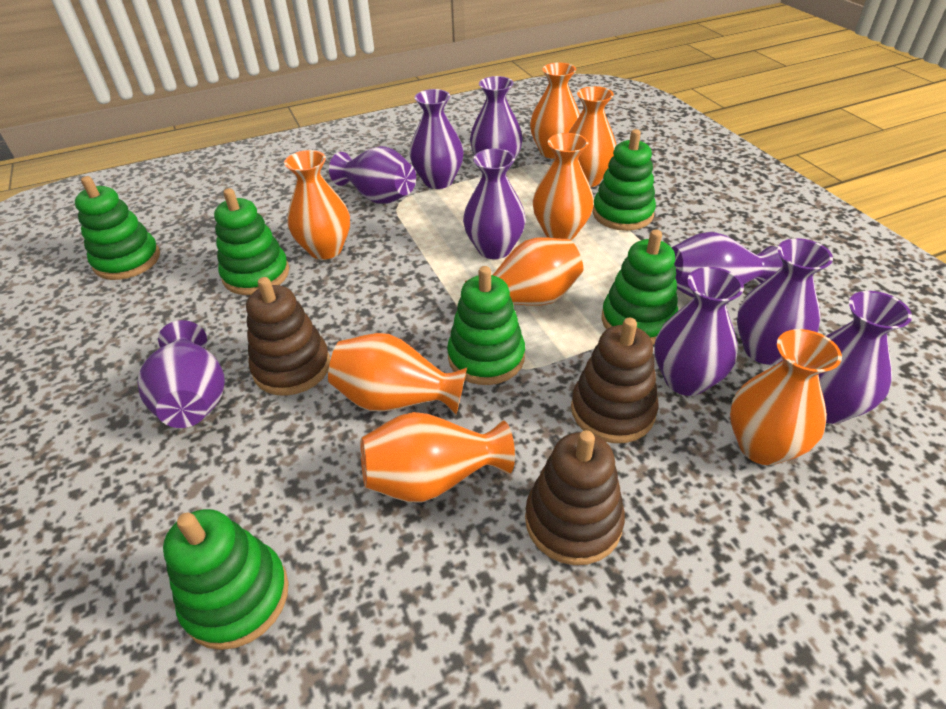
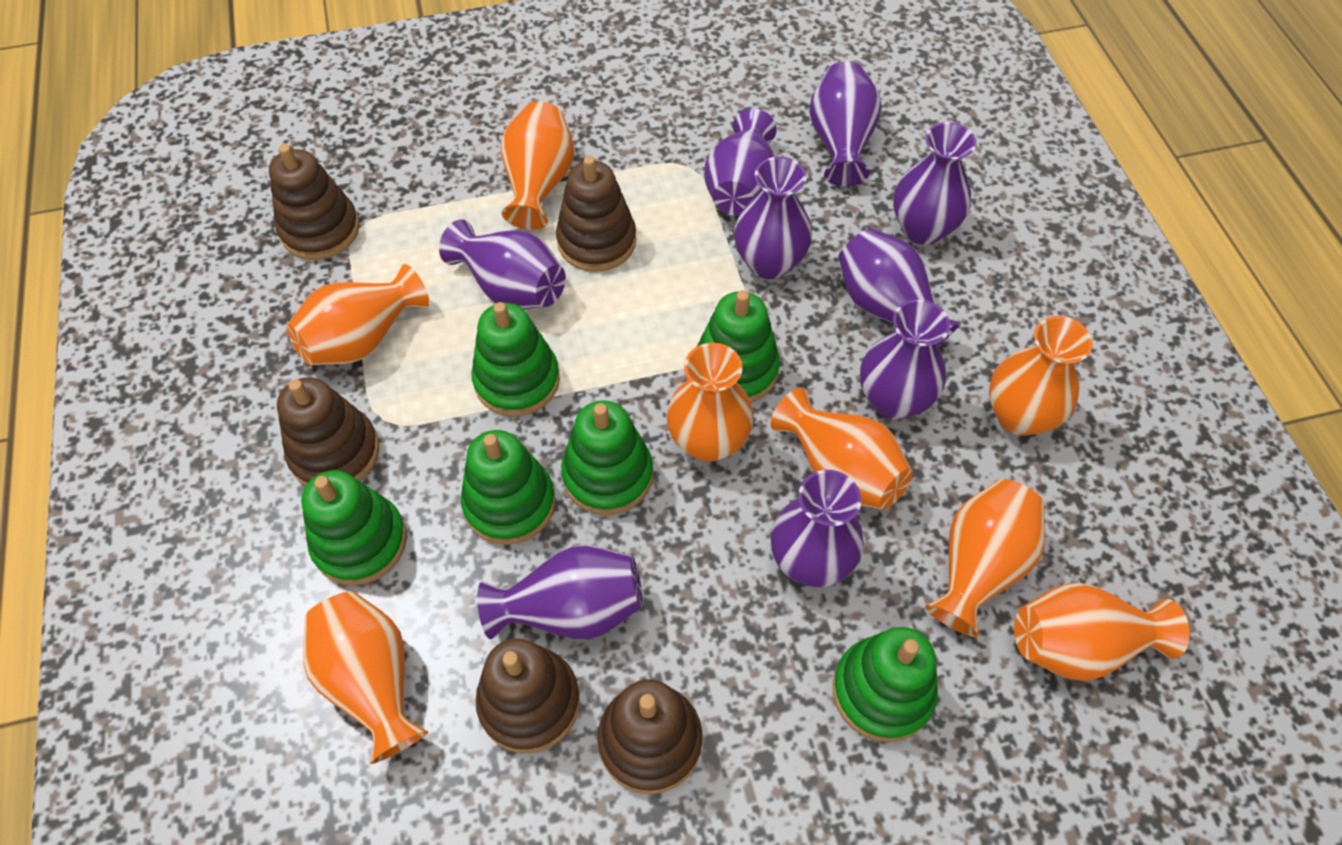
brown stacking toy: [246,277,330,396] [525,430,625,565] [571,318,659,443] = 3 -> [269,144,360,260] [277,377,380,486] [475,638,580,754] [556,156,636,272] [598,679,702,794] = 5

